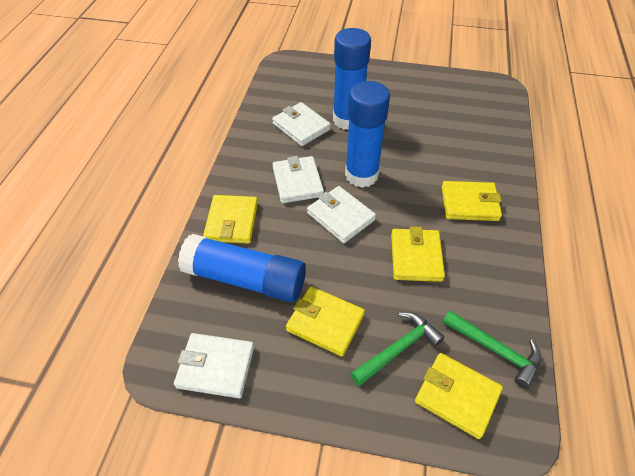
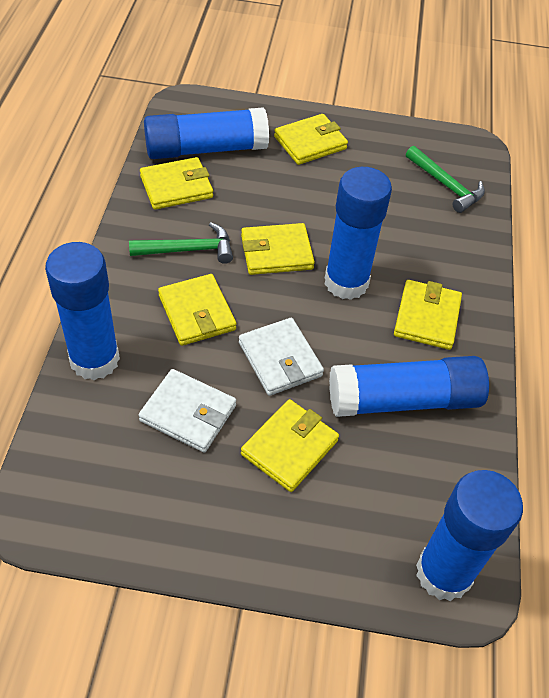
blue glue stick: [178,234,306,303] [333,28,371,130] [345,81,390,188] = 3 -> [45,242,120,380] [144,107,269,159] [325,167,392,300] [329,356,489,417] [416,470,523,601] = 5
white wallet: [174,333,254,398] [272,102,331,146] [272,156,324,203] [307,186,376,243] = 4 -> [139,369,236,453] [239,318,324,396] = 2
yellow wallet: [203,195,258,244] [286,286,365,357] [391,227,445,282] [415,353,503,439] [442,181,502,221] = 5 -> [140,157,213,210] [158,274,236,346] [241,223,315,275] [241,399,339,492] [274,114,348,165] [394,280,462,350] = 6

